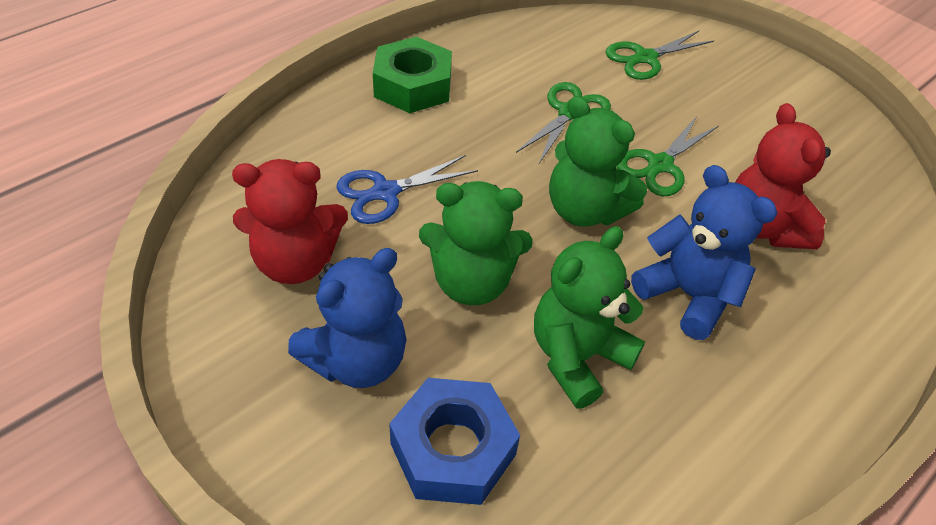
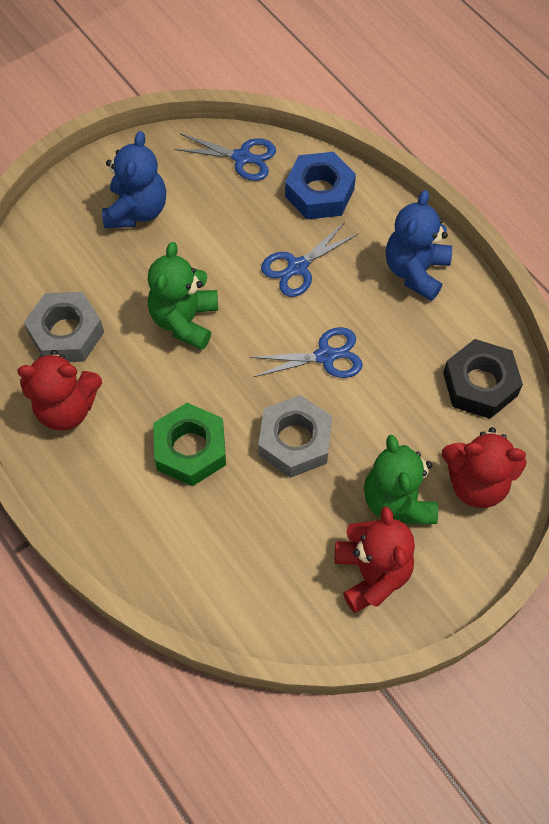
black nut: none = 0 -> [443,339,523,419] = 1
blue scissors: [336,155,478,224] = 1 -> [174,133,276,181] [250,327,363,378] [261,222,358,297] = 3
green scissors: [516,82,611,163] [605,31,714,80] [617,116,719,196] = 3 -> none = 0
green teddy bear: [419,181,533,305] [534,226,645,409] [549,96,647,227] = 3 -> [148,242,218,350] [364,435,438,524] = 2
grey nut: none = 0 -> [24,292,104,362] [258,395,332,478] = 2
red teddy bear: [232,159,348,284] [735,103,831,249] = 2 -> [17,350,102,431] [335,506,415,613] [441,427,527,508] = 3

